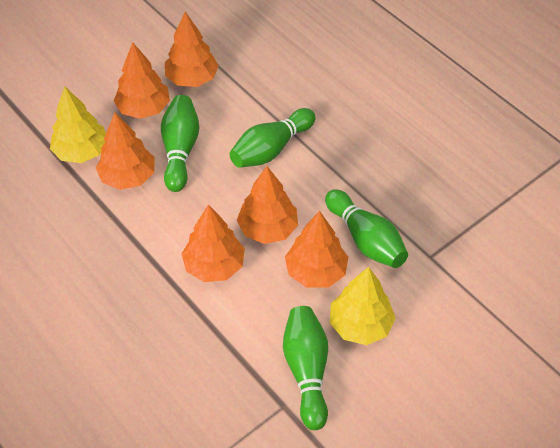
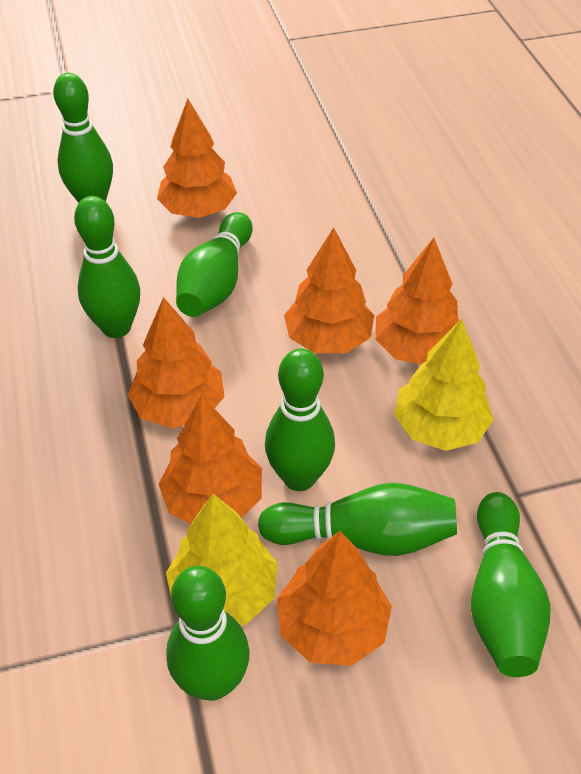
green bowling pin: [161,95,199,192] [229,108,316,168] [283,306,328,430] [325,189,408,268] = 4 -> [53,73,113,203] [74,196,140,338] [166,566,250,701] [176,212,252,317] [258,483,457,556] [265,348,335,491] [471,492,550,677] = 7

